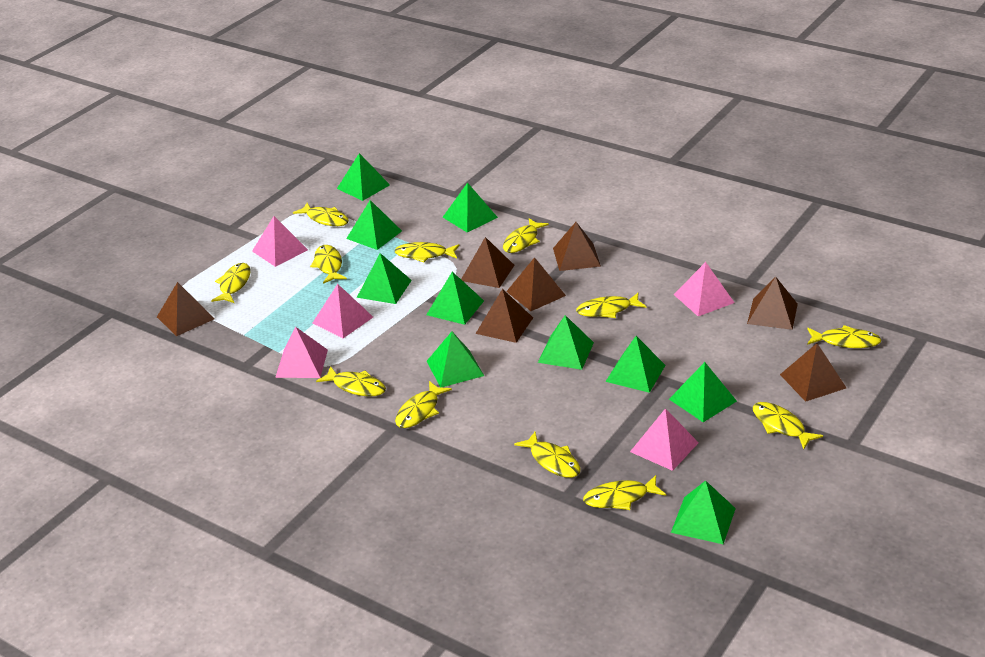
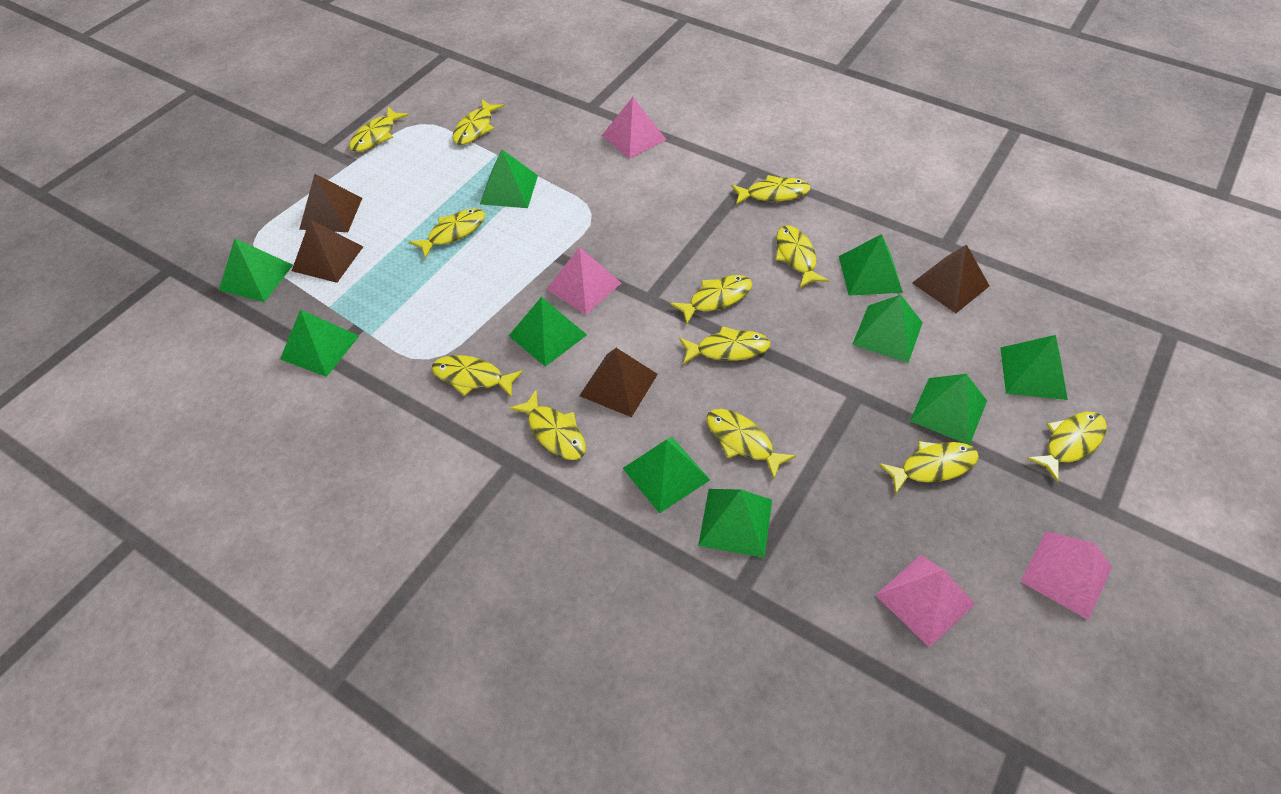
brown pyramid: [157,282,215,336] [461,237,514,288] [476,289,533,343] [506,257,566,311] [553,222,601,271] [747,277,798,330] [780,343,846,402] = 7 -> [292,219,363,283] [299,174,362,232] [579,348,658,417] [912,244,989,313] = 4
pink pyramid: [252,216,308,267] [275,327,328,378] [313,284,373,338] [630,408,699,471] [674,262,735,316] = 5 -> [546,247,621,315] [602,97,667,159] [875,555,975,648] [1020,531,1112,620] = 4

